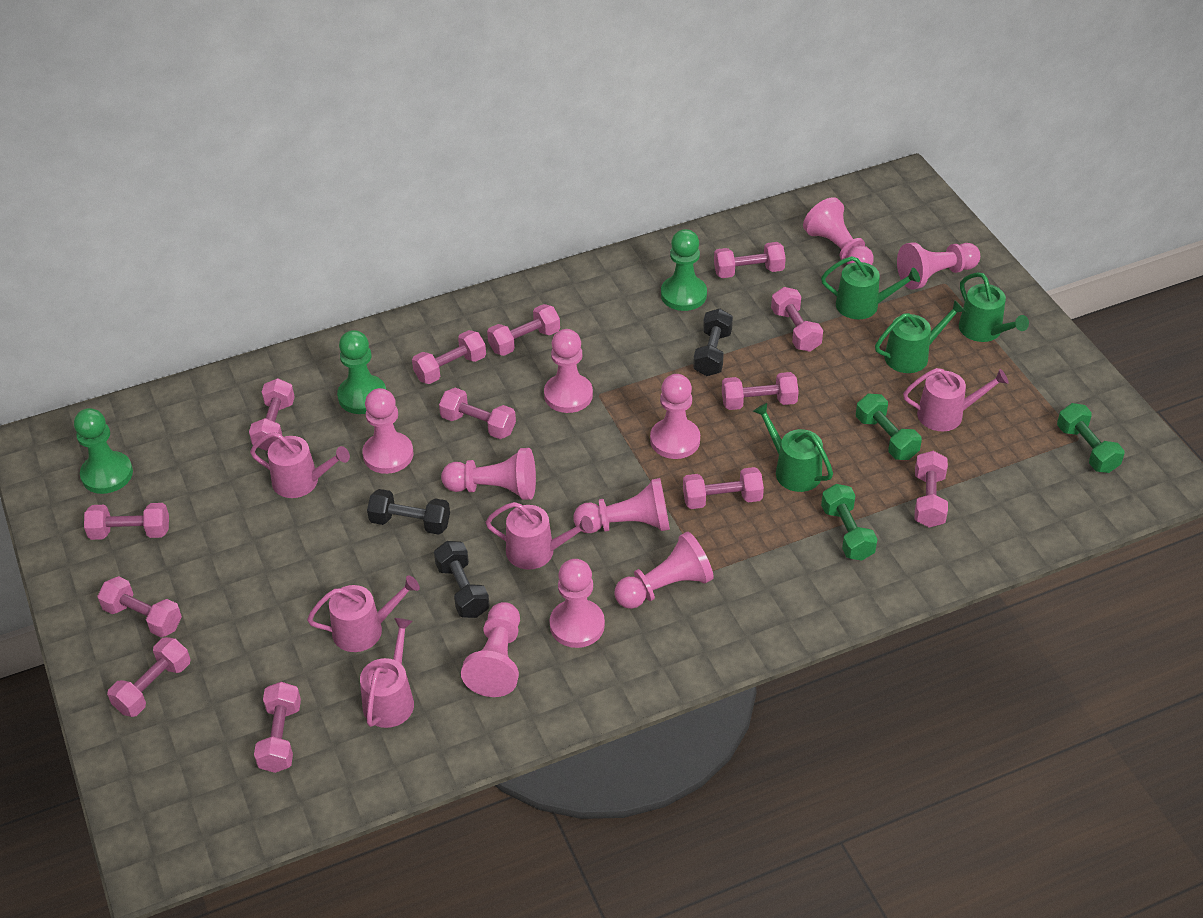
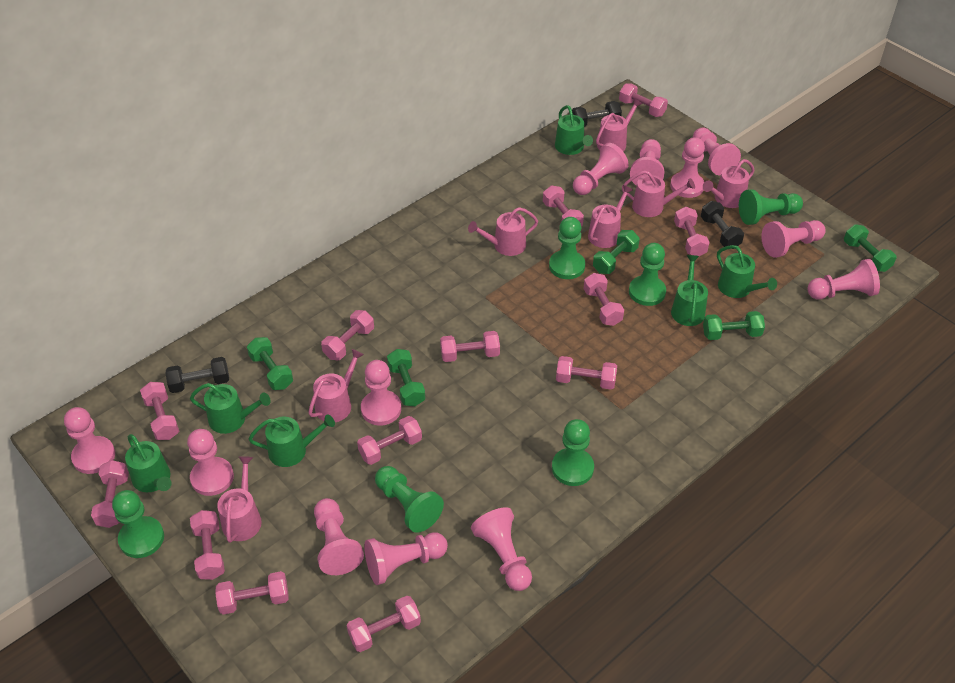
green dumbbell: [821,484,877,561] [856,394,922,460] [1057,403,1124,473] = 3 -> [247,337,293,390] [387,349,425,406] [593,230,640,274] [703,311,765,340] [844,224,896,272] = 5
green pawn: [74,408,133,494] [337,330,386,414] [661,229,707,311] = 3 -> [112,490,164,558] [375,466,444,533] [549,217,585,279] [552,419,594,486] [629,243,666,306] [739,189,803,225] = 6
green watering can: [753,403,833,492] [821,256,920,319] [875,300,965,373] [959,272,1029,342] = 4 -> [125,434,171,492] [190,383,271,434] [248,415,335,467] [555,105,593,155] [671,255,708,326] [717,245,777,298] = 6
pink pawn: [362,388,414,474] [441,448,536,500] [461,602,520,697] [544,329,593,413] [550,559,605,648] [574,478,670,533] [614,532,714,609] [650,374,700,459] [803,197,874,265] [897,242,980,289] = 10 -> [64,407,115,474] [187,429,234,496] [314,498,364,575] [361,360,401,426] [364,532,448,585] [471,507,532,591] [573,143,629,195] [630,139,664,186] [670,137,705,198] [693,127,741,176] [761,220,826,258] [807,259,880,300] = 12
pink watering can: [250,432,350,498] [307,575,420,652] [360,618,414,728] [486,502,593,570] [903,368,1009,431] = 5 -> [217,456,262,543] [308,349,364,422] [468,207,538,256] [588,185,633,248] [596,98,642,151] [622,171,695,217] [703,159,755,208] = 7

